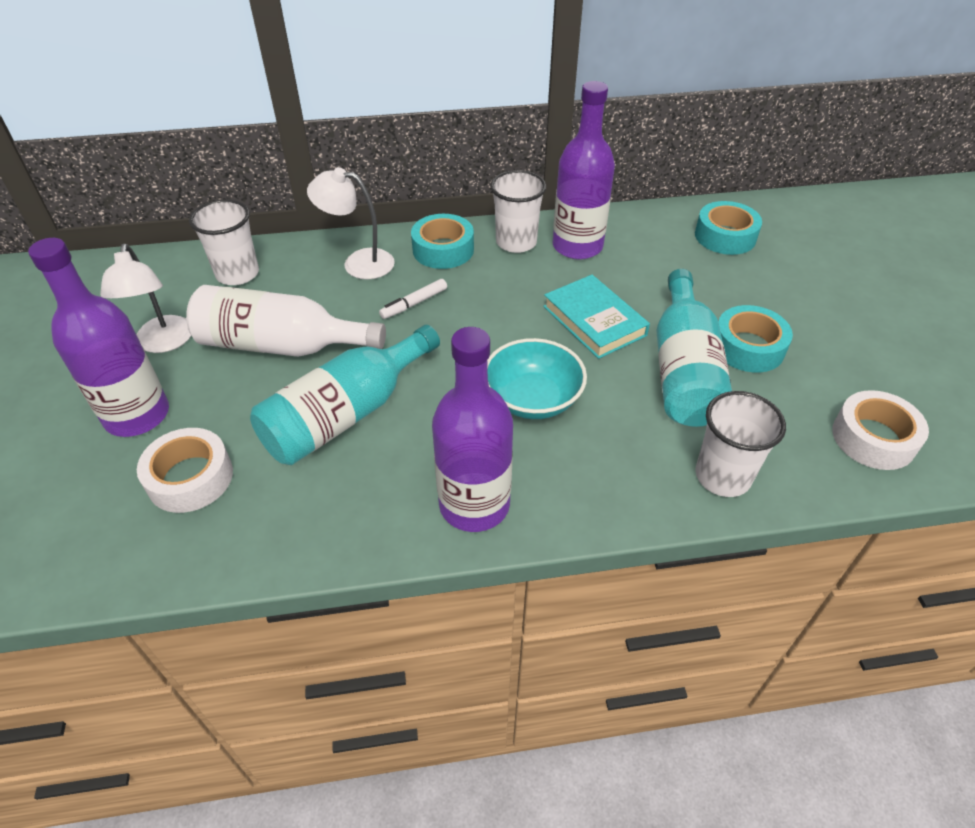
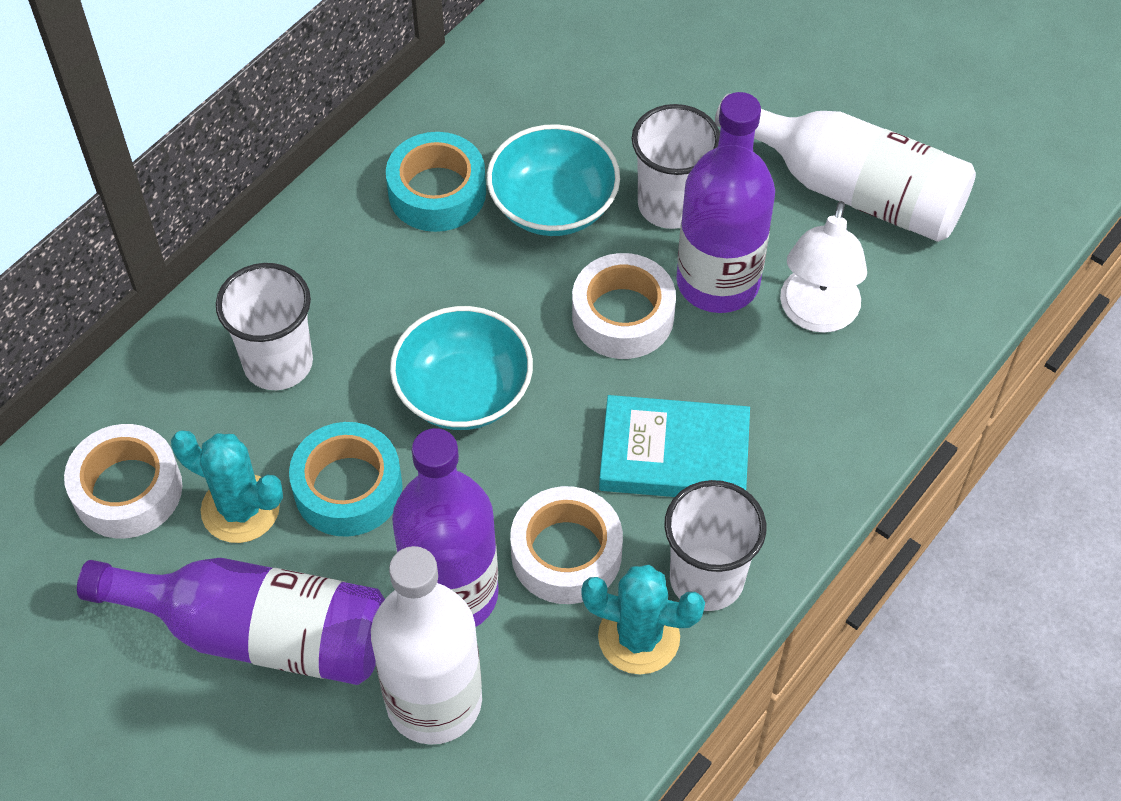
turquoise bottle: [250,325,440,465] [656,269,732,427] = 2 -> none = 0
turquoise bowl: [487,338,587,419] = 1 -> [390,306,533,430] [487,124,620,236] = 2
turquoise cactus: none = 0 -> [171,431,283,543] [581,565,705,674] = 2
turquoise tape: [411,214,474,269] [695,201,762,255] [718,305,793,372] = 3 -> [289,422,403,537] [386,132,486,232] = 2
white bottle: [186,285,386,357] = 1 -> [371,546,482,745] [715,93,976,242] = 2
white lamp: [100,244,191,353] [307,167,395,280] = 2 -> [780,201,867,333] = 1
white marker: [379,279,447,319] = 1 -> none = 0
white tape: [137,428,233,513] [832,390,929,470] = 2 -> [64,424,182,538] [510,486,623,604] [572,253,676,359] = 3

